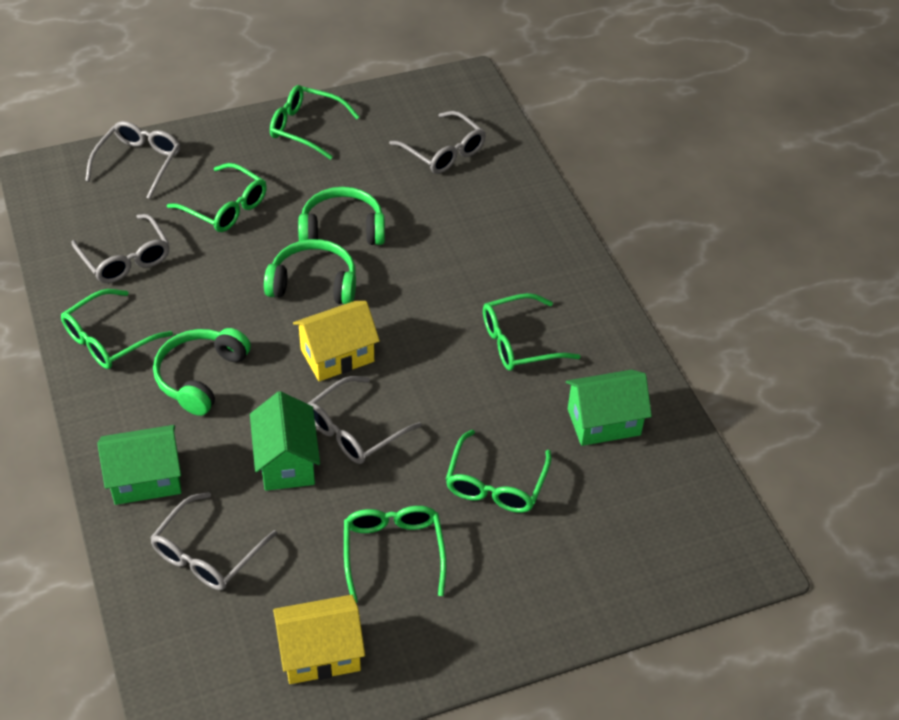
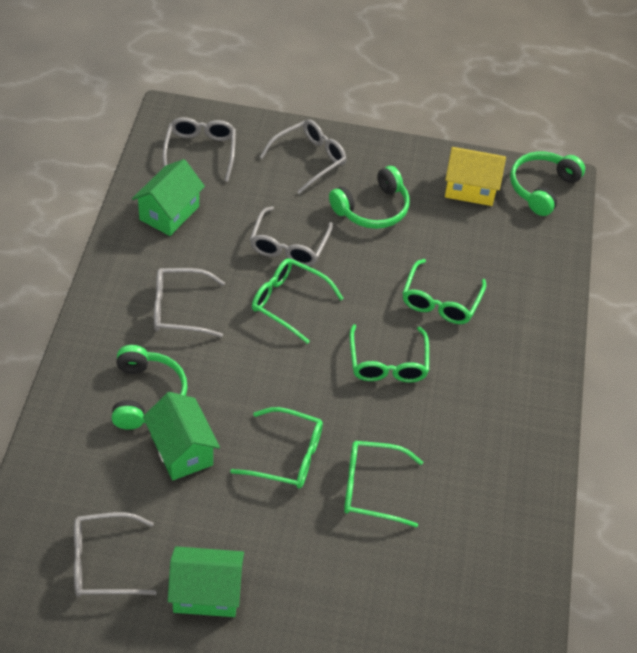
green glasses: [61,289,173,369] [167,163,267,232] [270,85,360,160] [344,506,447,603] [446,430,551,513] [483,293,581,371] = 6 -> [230,407,323,489] [252,258,344,344] [344,441,423,528] [350,324,429,383] [403,259,486,324] = 5
yellow house: [273,595,365,684] [293,301,380,381] = 2 -> [445,147,506,206] = 1

